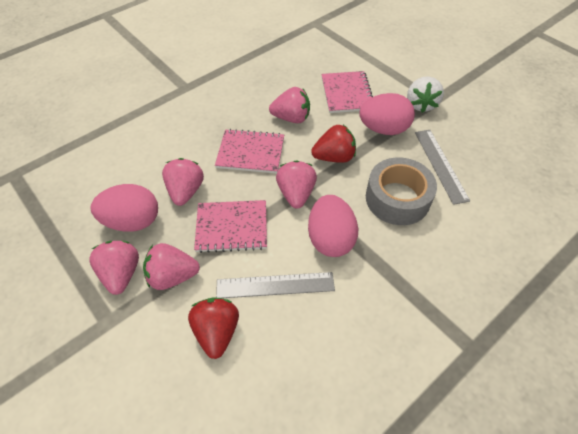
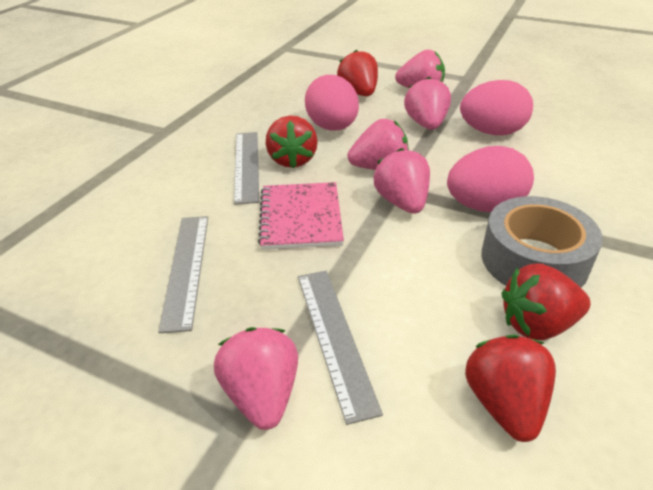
grey ruler: [216,272,335,298] [415,130,470,205] = 2 -> [158,216,208,333] [234,132,259,205] [298,271,383,425] = 3
pink notebook: [194,200,267,253] [215,129,284,174] [322,71,373,113] = 3 -> [258,182,344,250] = 1
red strawberry: [188,298,239,359] [311,125,356,163] = 2 -> [266,115,318,168] [337,49,378,96] [465,334,556,442] [502,263,591,340] = 4
white strawberry: [407,76,444,113] = 1 -> none = 0

